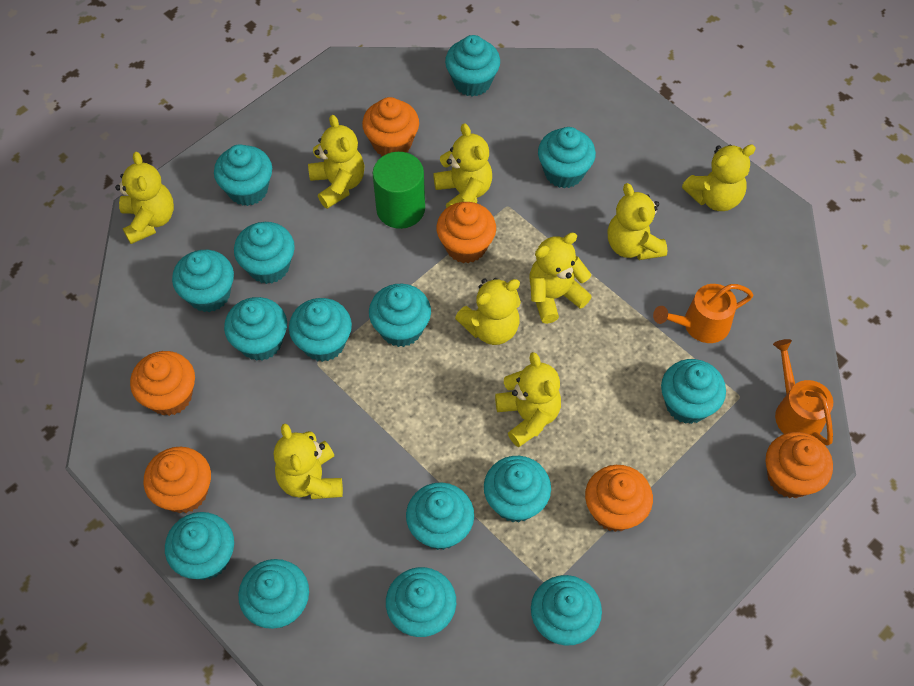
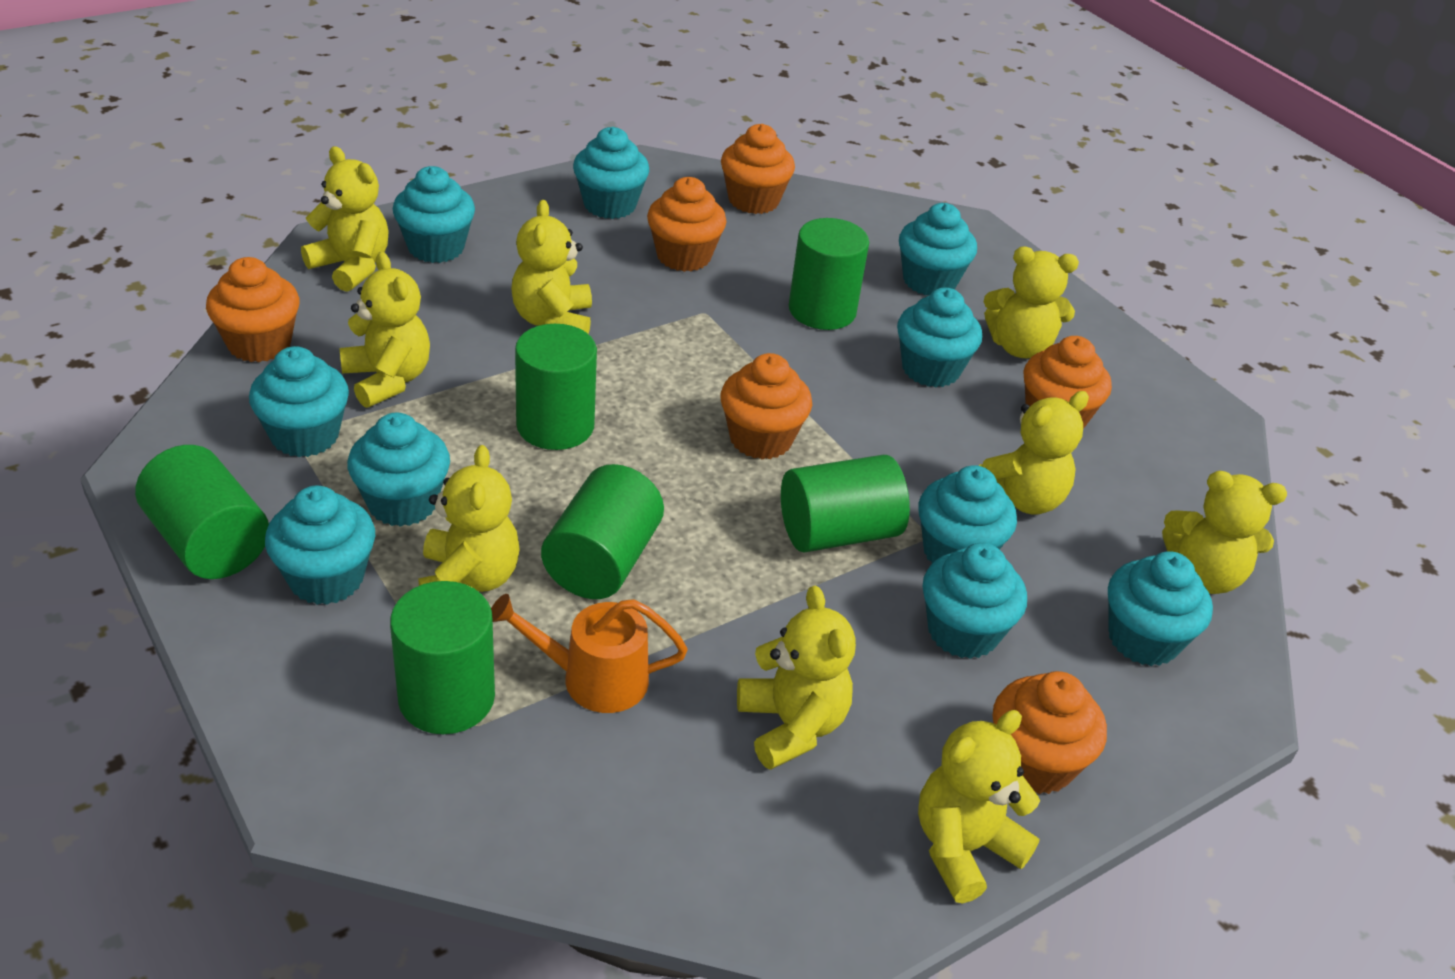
green cylinder: [373,152,425,229] = 1 -> [135,445,269,579] [390,581,495,734] [515,324,597,450] [541,464,664,599] [781,455,910,553] [789,218,869,330] = 6
orange watering can: [653,284,753,343] [773,339,833,446] = 2 -> [491,594,688,713] = 1
turquoise cupcake: [165,512,234,580] [172,250,234,312] [214,144,272,206] [224,297,287,361] [234,222,295,284] [238,559,309,629] [289,298,352,362] [369,284,431,347] [386,567,456,637] [406,482,474,550] [445,35,500,96] [484,456,551,522] [531,575,602,646] [538,127,596,188] [661,359,726,424] = 15 -> [249,346,349,457] [265,485,375,605] [347,412,450,527] [393,166,475,263] [573,127,649,219] [897,288,982,387] [899,203,977,296] [918,465,1017,564] [923,543,1027,659] [1108,552,1213,666] = 10

